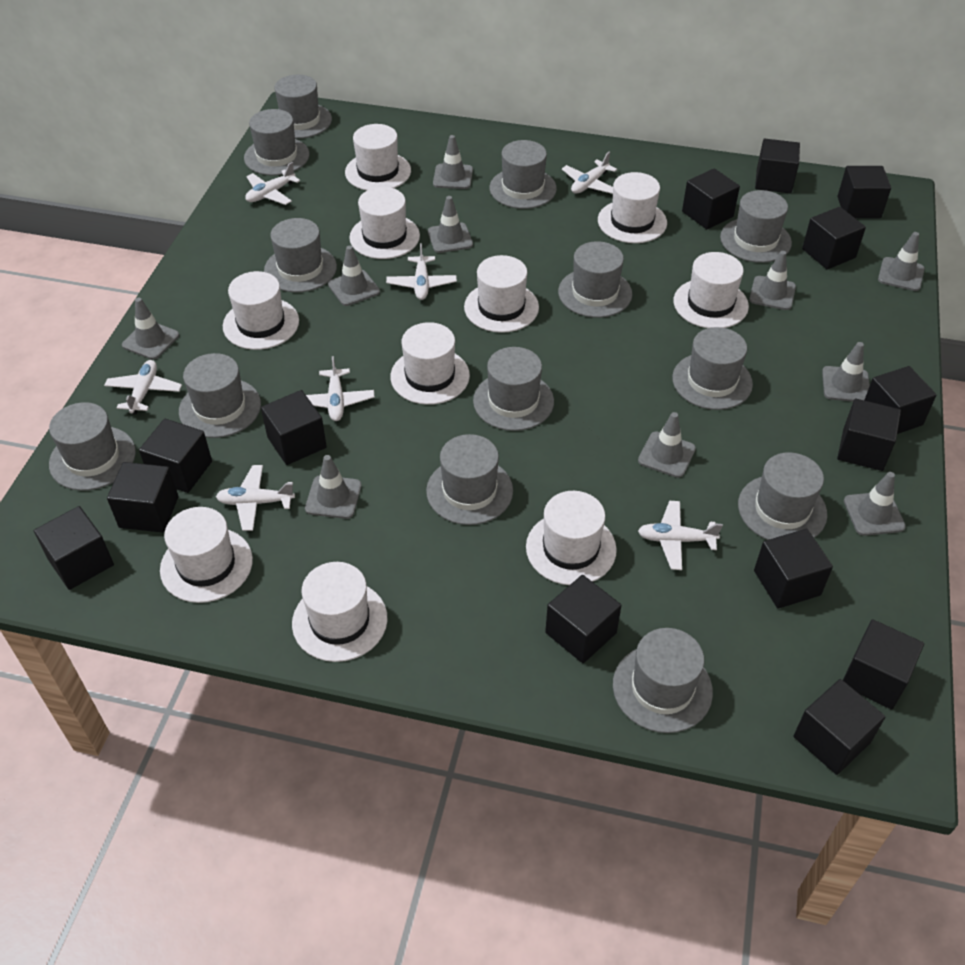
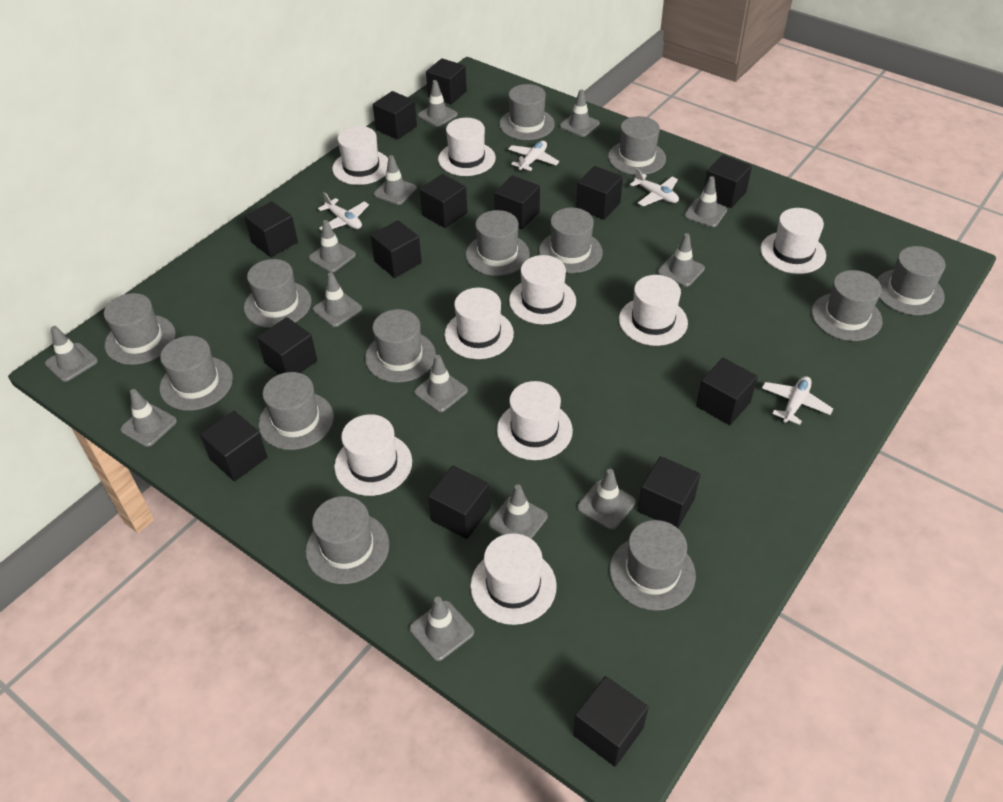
grey traffic cone: [122,298,179,360] [305,455,362,519] [328,245,380,306] [428,196,473,253] [433,135,473,189] [638,412,696,478] [749,251,796,310] [822,342,870,402] [844,472,906,536] [878,232,925,291] = 10 -> [45,326,98,382] [120,389,177,447] [309,220,356,272] [313,273,362,327] [374,155,417,205] [409,597,474,661] [414,355,468,412] [418,80,458,127] [489,484,548,539] [560,89,600,137] [577,469,636,530] [658,233,705,287] [684,176,727,227] = 13
white hat: [160,507,253,603] [223,271,299,350] [292,562,387,662] [345,124,411,190] [349,187,420,259] [390,322,470,405] [464,255,539,333] [526,491,617,585] [598,172,667,243] [674,252,749,328] = 10 -> [332,126,388,185] [334,414,412,496] [438,118,496,176] [444,288,514,359] [470,533,557,625] [497,381,573,460] [509,255,576,324] [619,275,688,346] [760,208,826,274] = 9
white plane: [104,360,182,415] [216,465,295,531] [245,162,300,205] [306,356,375,421] [386,243,457,300] [562,152,617,194] [638,501,723,570] = 7 -> [318,192,369,231] [508,141,559,173] [630,168,679,206] [762,376,833,425] = 4

